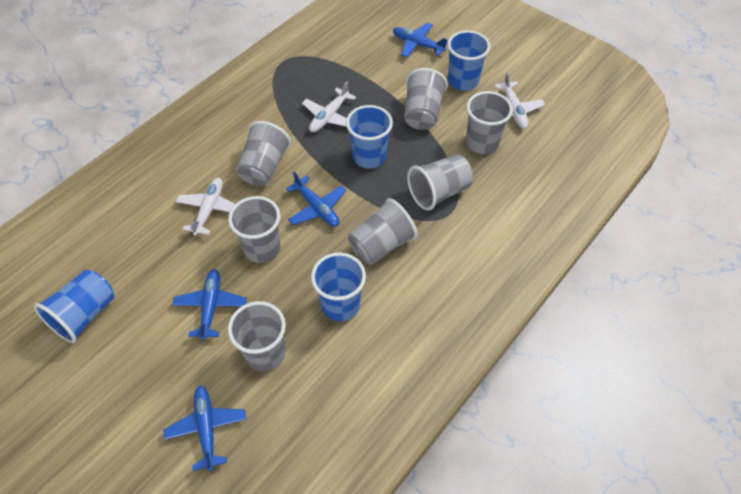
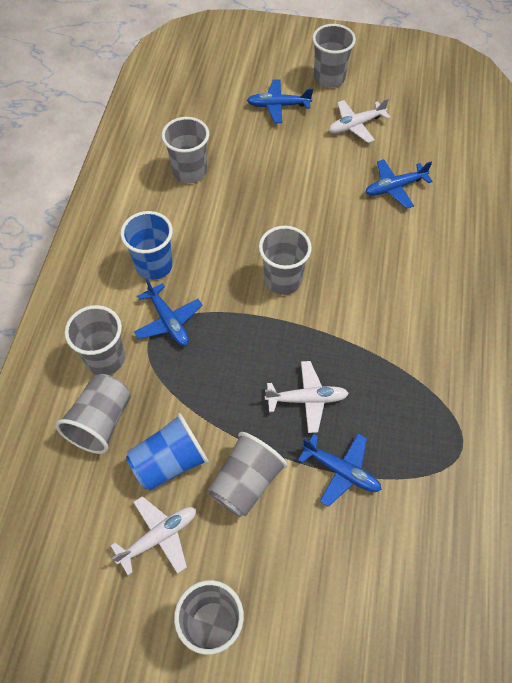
blue cup: [34,270,114,343] [311,253,366,321] [346,105,393,169] [447,30,490,91] = 4 -> [120,211,173,280] [126,413,209,491] = 2

